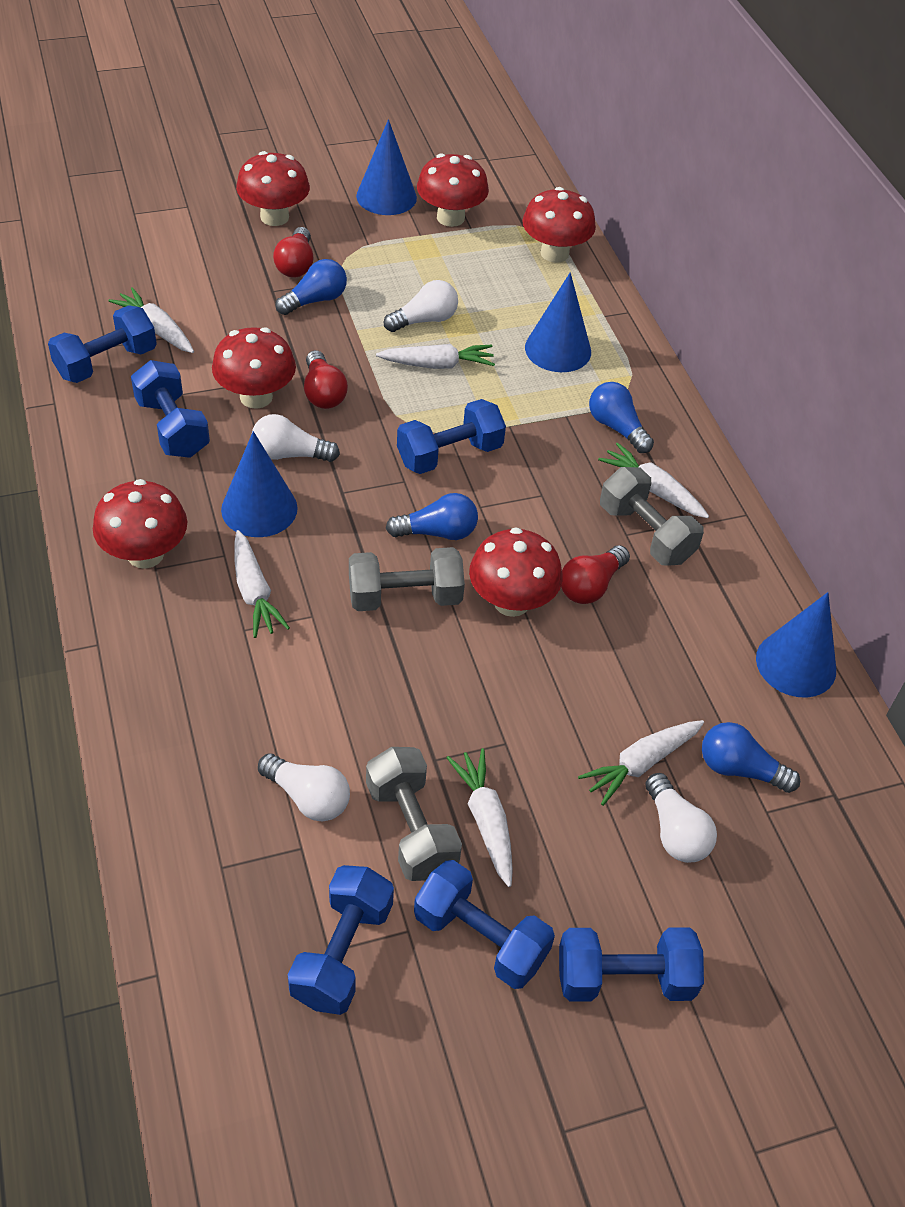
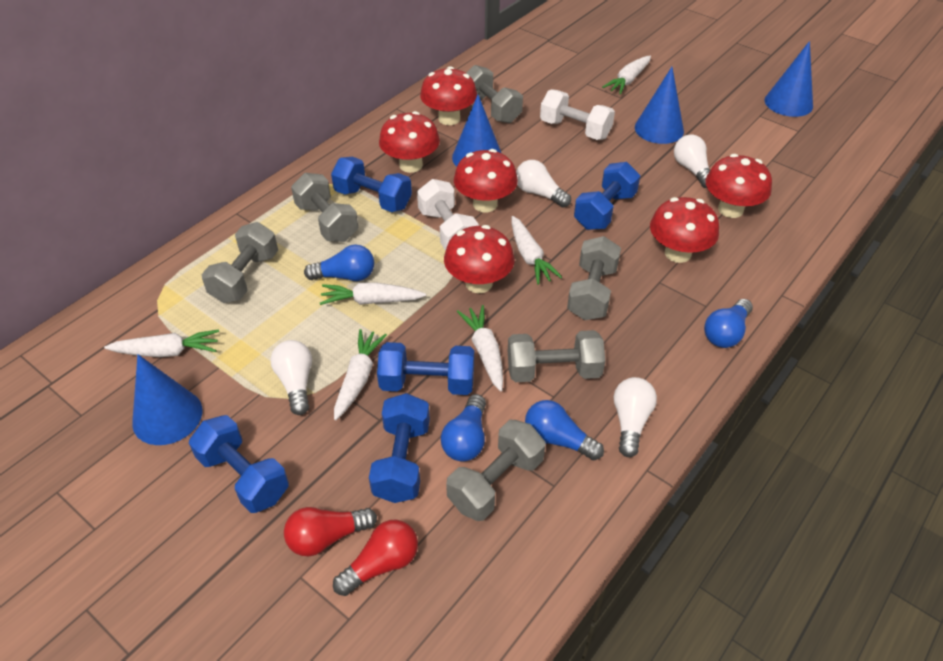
blue dumbbell: [48,305,157,383] [131,360,210,458] [288,865,394,1015] [397,399,506,474] [414,860,555,989] [559,927,704,1002] = 6 -> [189,415,289,513] [331,157,412,212] [369,393,430,503] [377,342,474,395] [574,162,640,230] = 5
grey dumbbell: [349,547,465,611] [366,747,462,881] [600,467,704,566] = 3 -> [201,222,278,303] [291,173,358,242] [446,420,545,521] [467,65,523,123] [508,330,605,382] [567,236,621,320] = 6
red light bulb: [273,227,314,277] [304,350,348,409] [561,545,630,604] = 3 -> [284,507,377,556] [333,520,418,596] = 2
white dumbbell: none = 0 -> [417,179,479,251] [540,89,615,140] = 2

